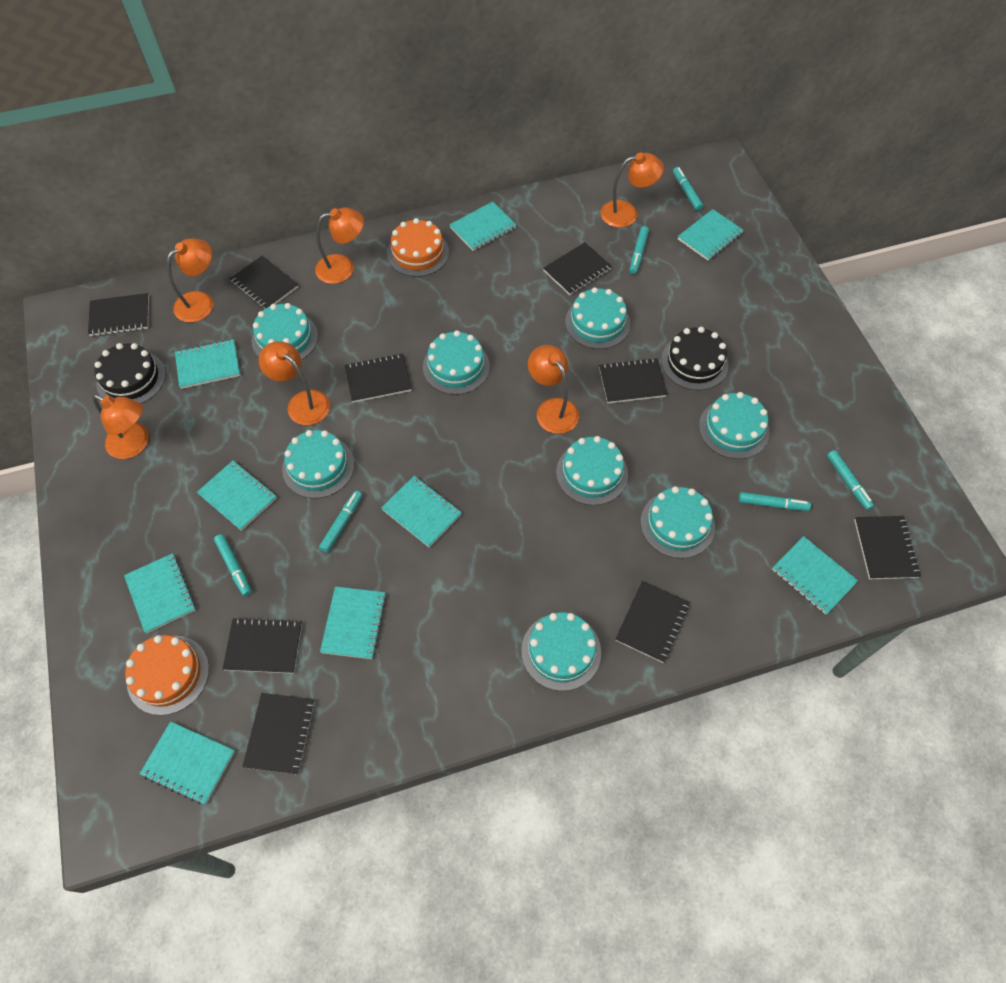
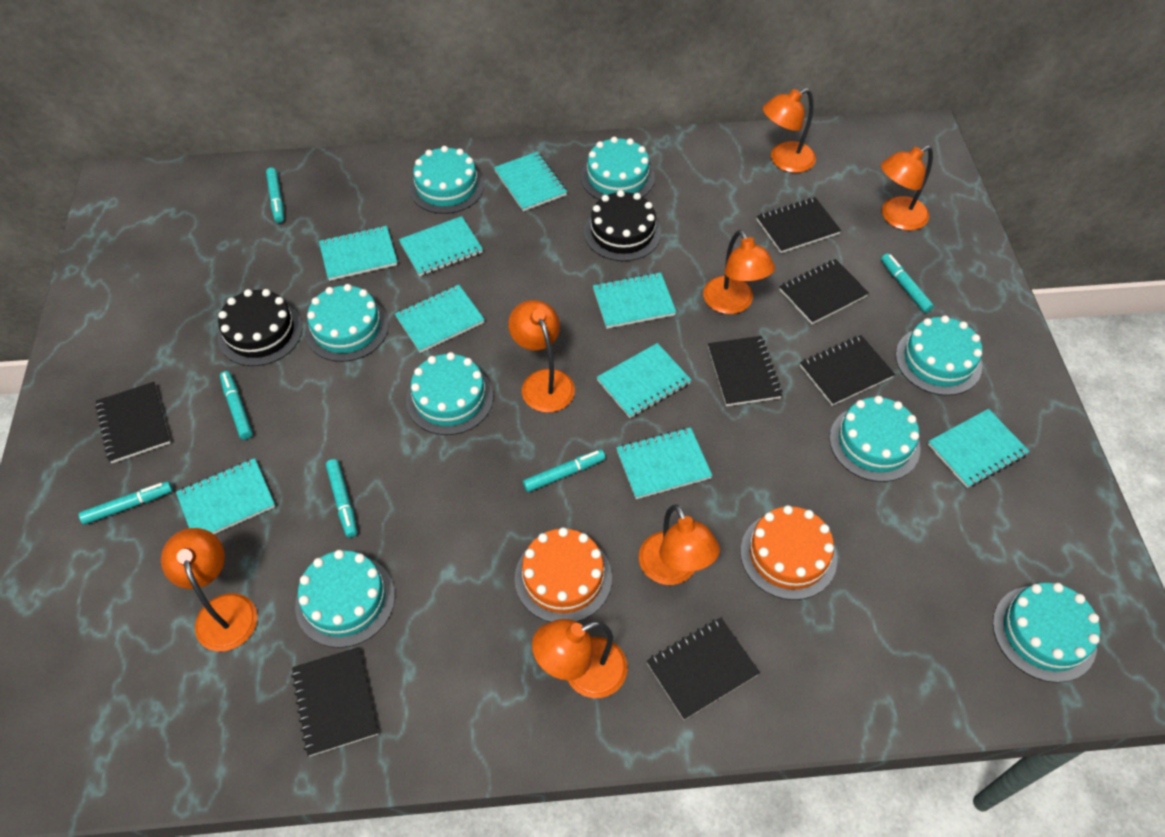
black notebook: [88,293,149,337] [222,617,302,674] [230,256,298,309] [242,693,316,775] [345,353,412,403] [543,242,612,295] [599,358,667,404] [615,581,690,663] [854,516,921,579] = 9 -> [95,382,171,463] [291,647,378,756] [646,618,760,720] [708,336,782,406] [756,197,841,253] [779,259,869,324] [800,335,895,406] = 7
orange lamp: [93,395,149,459] [167,238,213,322] [259,341,330,425] [315,207,364,284] [528,345,579,434] [600,152,664,228] = 6 -> [161,528,258,651] [508,300,575,412] [532,619,628,698] [639,505,720,585] [703,230,775,314] [763,88,816,173] [881,145,933,231] = 7

